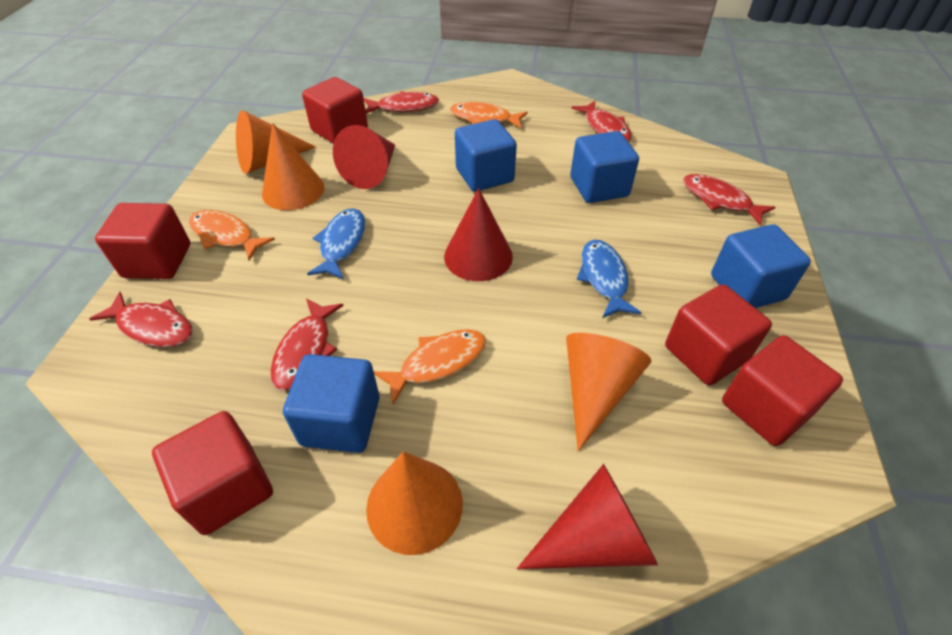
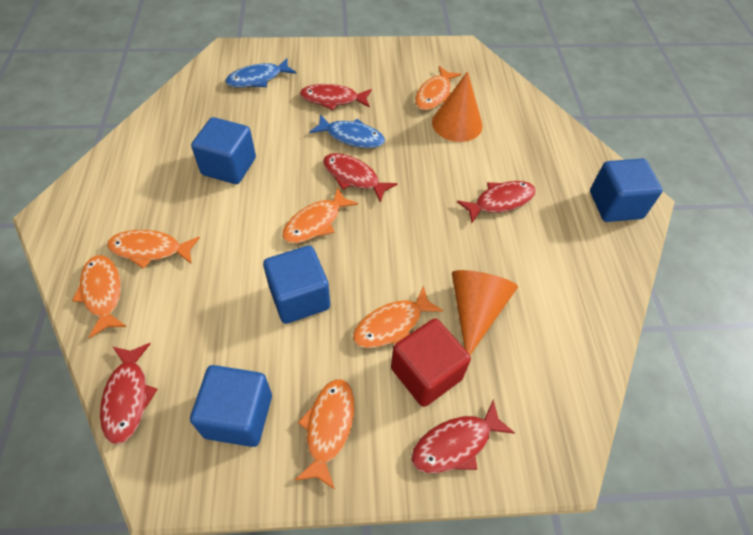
orange cone: [236,110,316,174] [262,123,324,210] [366,452,463,555] [566,333,652,452] = 4 -> [432,71,483,142] [452,270,518,355] = 2
orange fish: [189,210,275,261] [374,329,486,404] [450,102,528,128] = 3 -> [72,255,126,338] [107,230,200,269] [282,187,358,243] [295,379,355,489] [353,286,443,348] [415,66,461,111] = 6
red cone: [333,125,395,189] [444,188,513,281] [517,464,658,569] = 3 -> none = 0
red cube: [95,203,190,279] [152,411,273,535] [302,77,368,144] [665,284,772,385] [722,335,843,446] = 5 -> [391,318,471,407] = 1

